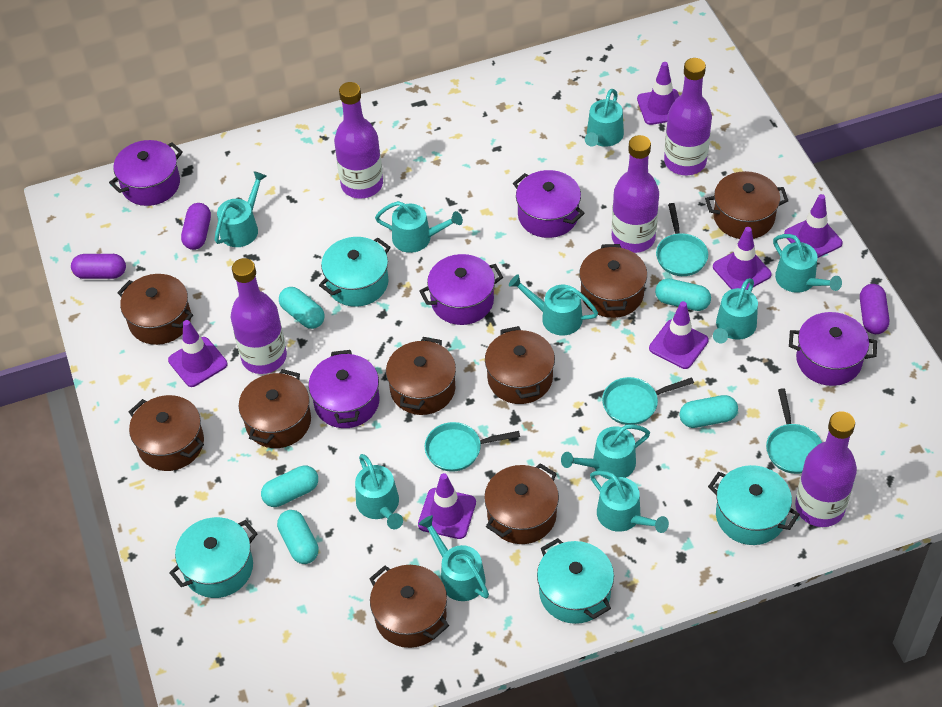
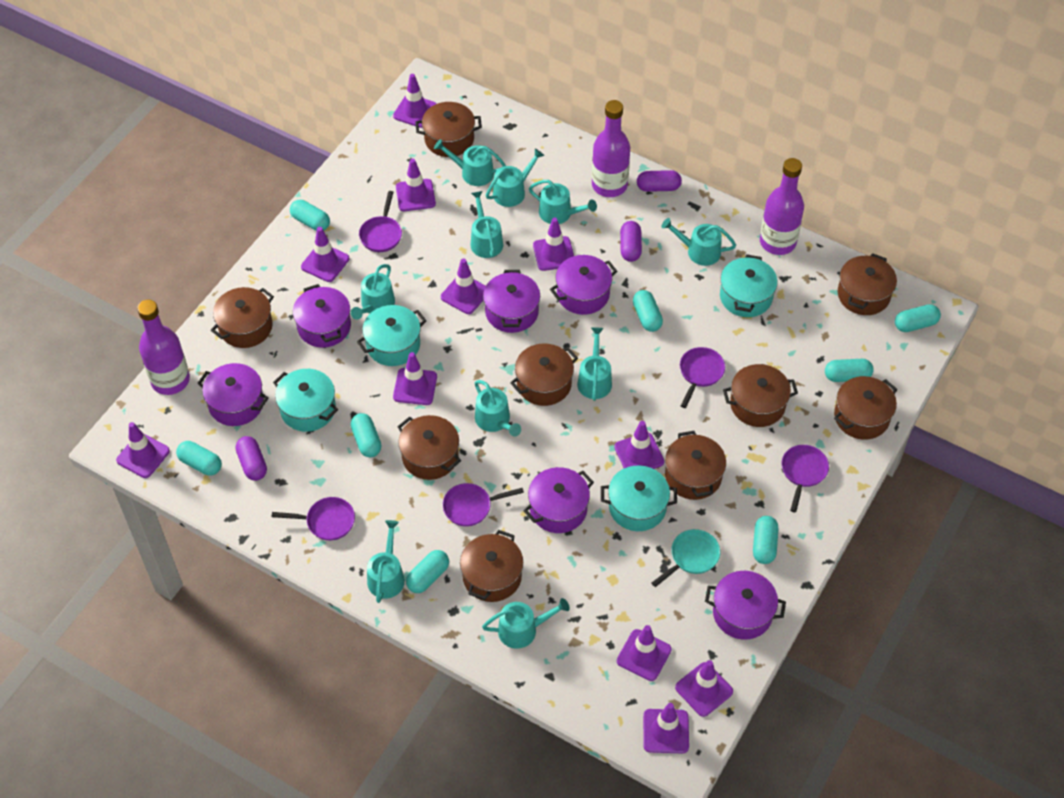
purple bottle: [231,258,287,374] [334,82,383,199] [612,135,659,253] [664,58,712,175] [795,411,857,527] = 5 -> [137,300,190,395] [592,100,630,197] [760,158,804,255] = 3
purple pan: none = 0 -> [272,497,355,541] [359,191,402,252] [442,483,524,527] [680,347,725,408] [781,445,829,512] = 5
purple pot: [109,140,183,206] [308,350,379,428] [419,254,503,325] [513,170,585,238] [789,312,877,386] = 5 -> [197,363,268,426] [293,284,351,348] [483,270,540,333] [524,467,594,533] [550,255,617,315] [705,571,786,640] = 6
purple traffic cone: [168,320,227,387] [418,473,476,539] [637,62,679,125] [649,301,709,369] [713,227,772,290] [784,194,843,258] = 6 -> [116,422,170,478] [301,227,349,282] [393,74,437,128] [393,352,437,405] [396,159,436,211] [441,258,486,314] [533,218,574,271] [614,421,664,469] [617,625,672,681] [643,703,689,754] [675,660,733,717] = 11
turquoise capsule: [261,465,318,507] [277,510,319,564] [279,287,325,329] [655,278,711,311] [679,395,738,428] = 5 -> [176,441,222,476] [290,200,330,231] [351,413,382,457] [406,550,449,593] [633,290,663,332] [753,516,778,564] [825,359,874,382] [895,304,941,332] = 8
turquoise pan: [425,422,520,472] [602,377,694,425] [656,203,708,276] [766,388,822,474] = 4 -> [651,529,720,587] = 1

